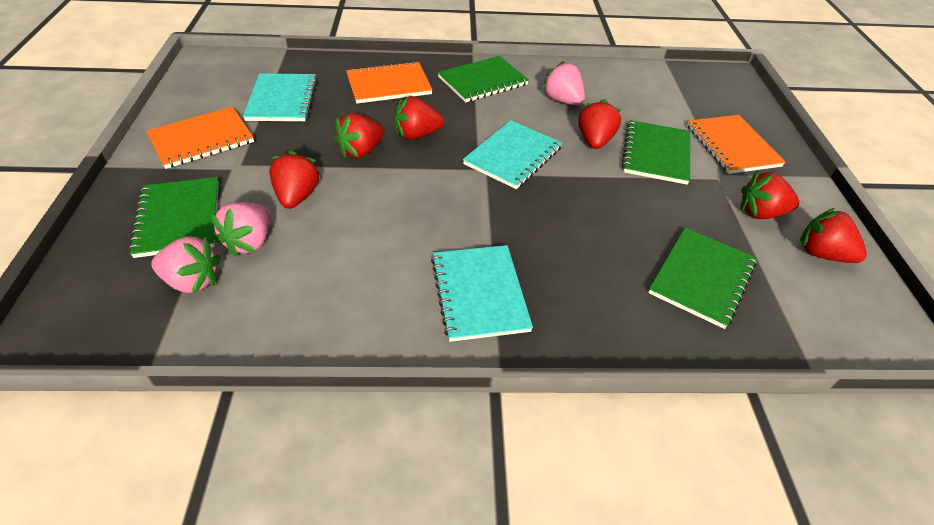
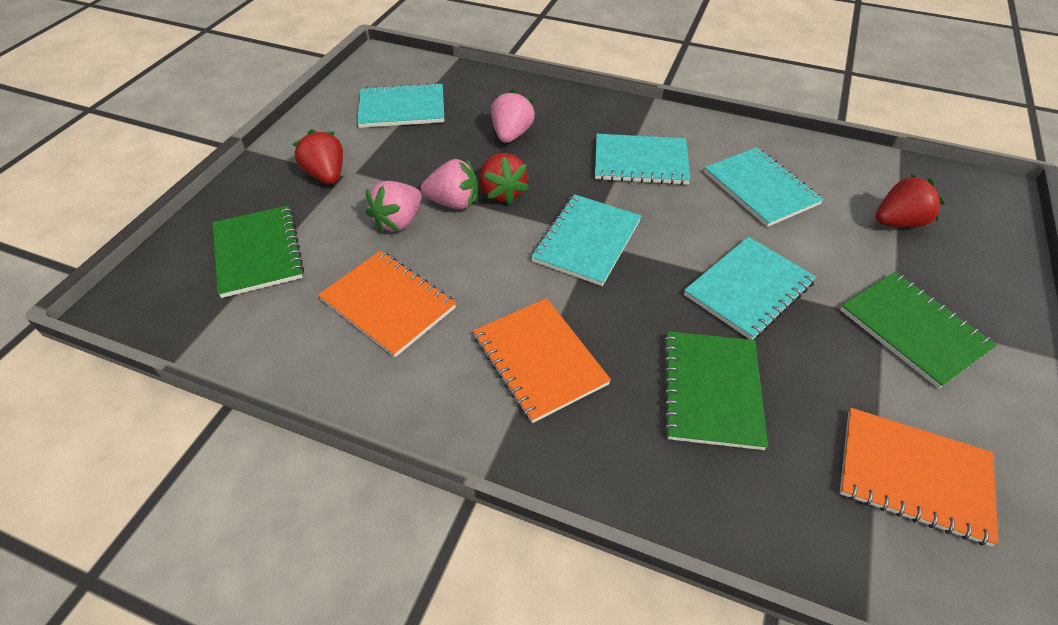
green notebook: [129,177,219,258] [438,56,529,103] [622,120,690,185] [648,228,757,329] = 4 -> [212,205,304,298] [663,331,768,450] [840,272,997,389] = 3
red strawberry: [269,151,320,209] [334,113,385,158] [395,96,444,140] [578,99,621,149] [741,171,799,219] [800,208,867,263] = 6 -> [292,129,343,184] [480,153,529,205] [875,175,945,227] = 3
turquoise notebook: [243,73,317,121] [431,245,533,342] [463,120,562,189] = 3 -> [357,82,444,128] [531,194,641,286] [595,134,690,185] [684,237,816,340] [704,147,824,227] = 5

